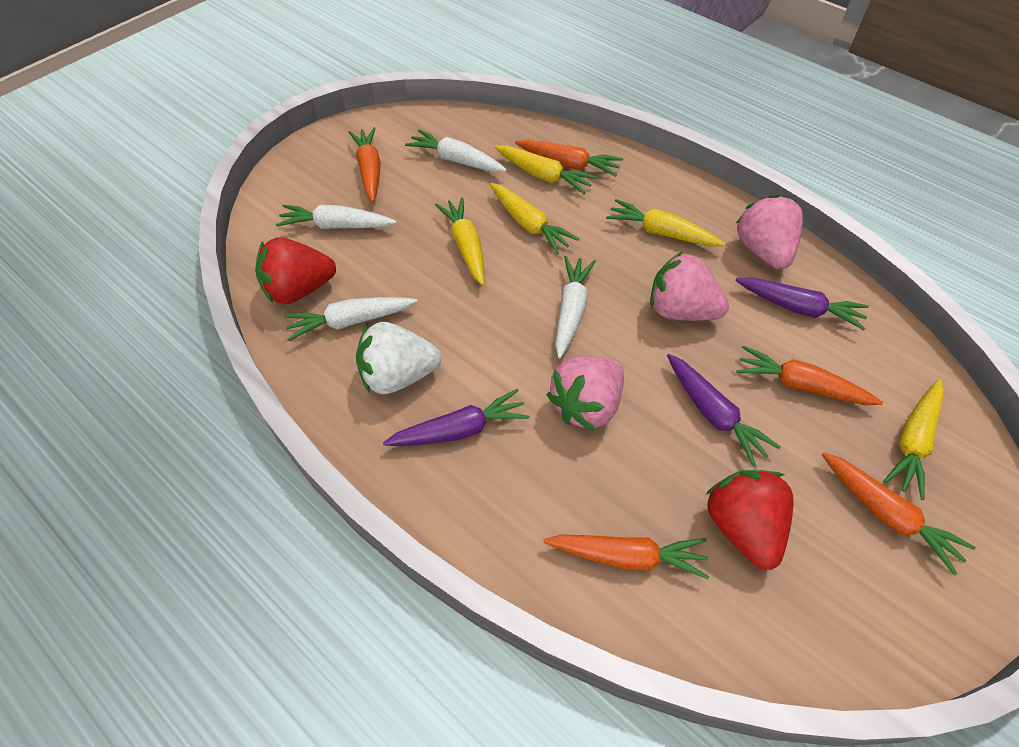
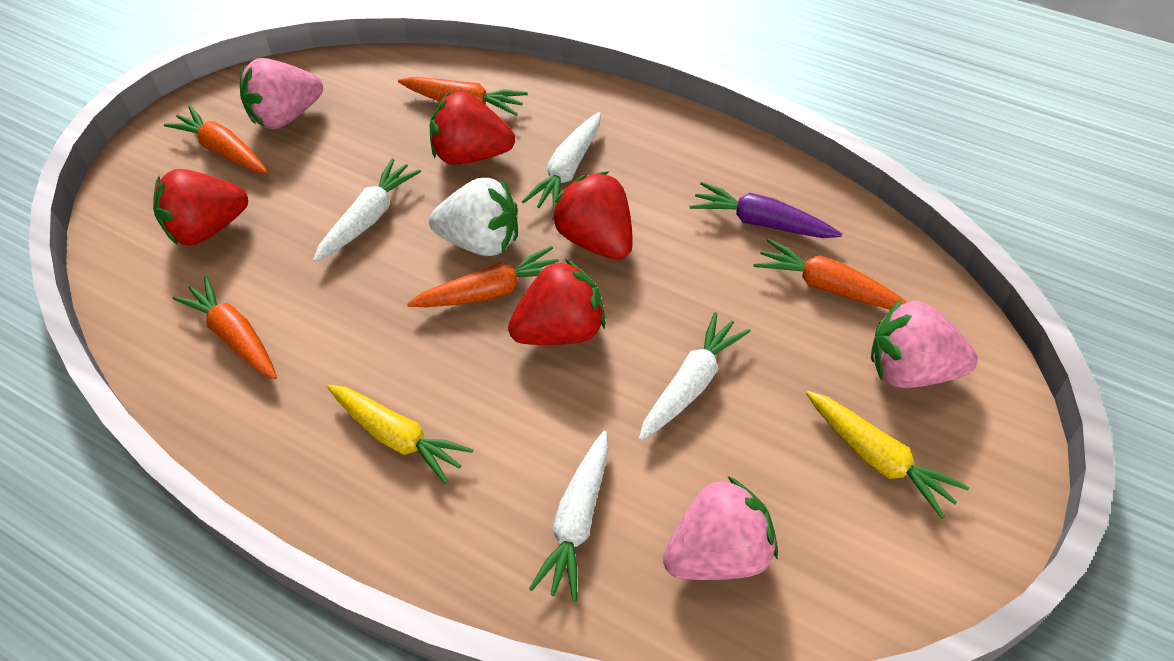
purple carrot: [383,389,530,446] [667,354,781,467] [735,277,869,330] = 3 -> [690,182,842,238] = 1
red strawberry: [255,237,336,304] [705,470,794,570] = 2 -> [153,169,248,246] [430,92,515,165] [508,259,606,345] [552,171,633,260] = 4
yellow carrot: [435,197,485,285] [490,183,579,254] [495,145,597,194] [606,199,726,247] [884,380,944,500] = 5 -> [327,385,473,484] [806,391,969,519] = 2

